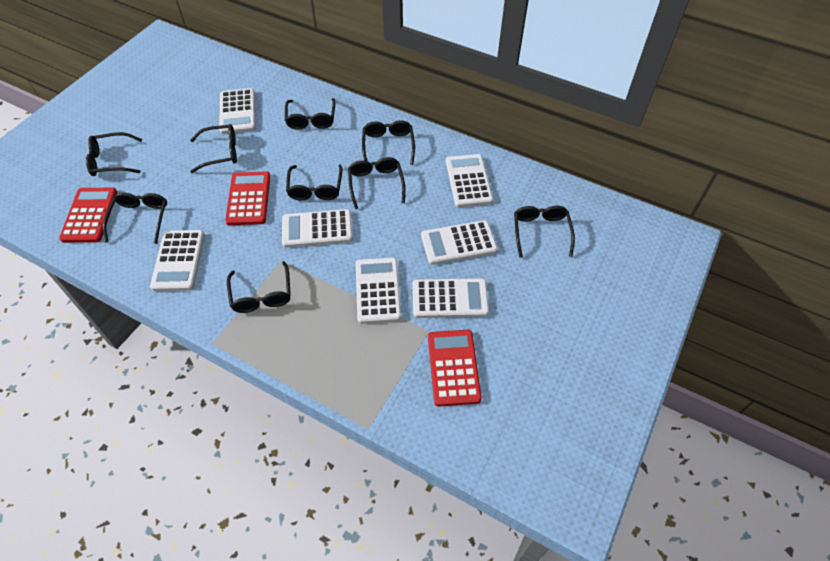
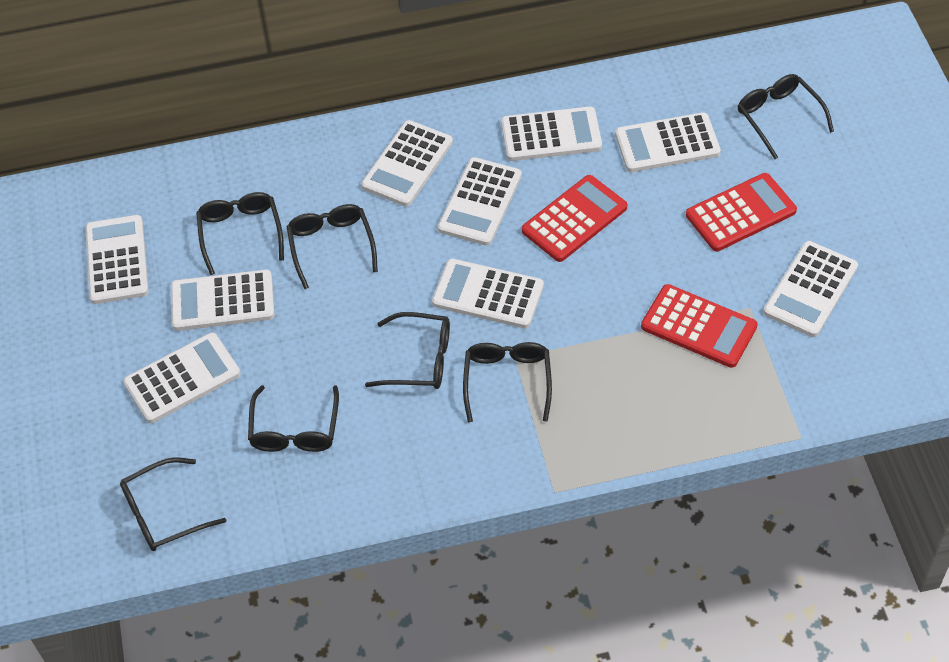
black glasses: [86,132,142,176] [103,192,167,244] [190,124,237,173] [227,261,291,313] [285,98,336,130] [286,165,343,201] [348,157,405,209] [362,120,415,165] [514,206,575,258] = 9 -> [120,457,226,551] [196,192,284,275] [248,385,339,452] [287,204,378,289] [365,312,450,389] [463,342,552,422] [738,74,834,159] = 7
white calculator: [150,230,205,291] [219,88,256,134] [282,209,353,248] [356,258,401,324] [413,278,489,318] [421,220,498,265] [446,154,493,207] = 7 -> [85,215,149,304] [123,333,241,423] [171,270,274,331] [361,120,453,206] [432,259,544,328] [438,157,522,246] [501,106,602,161] [615,112,721,172] [763,241,858,337] = 9

